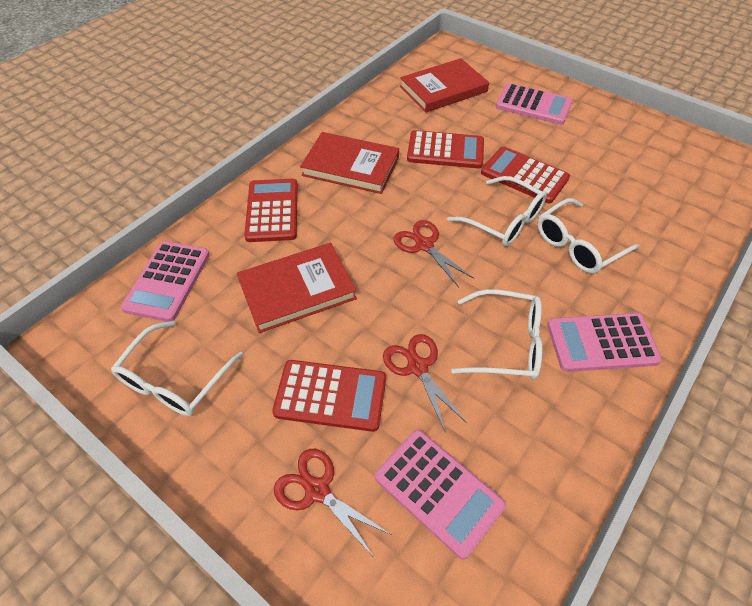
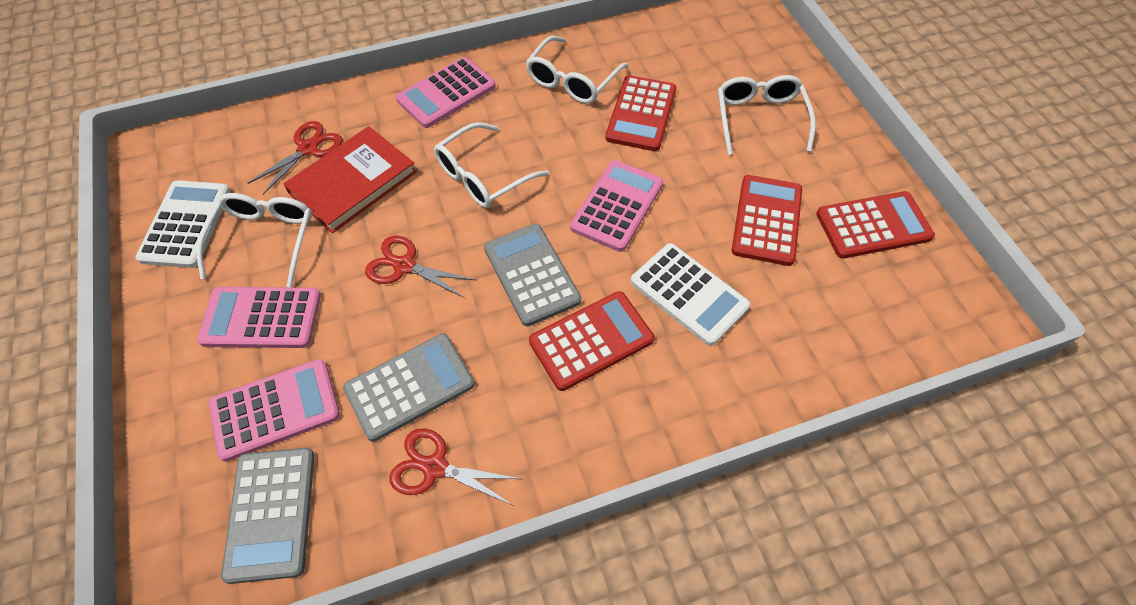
grey calculator: none = 0 -> [221,448,315,584] [343,333,475,442] [484,224,581,327] = 3
red book: [237,243,357,333] [300,132,399,194] [400,58,489,113] = 3 -> [283,126,417,233] = 1
white calculator: none = 0 -> [136,180,230,268] [631,243,750,346] = 2

